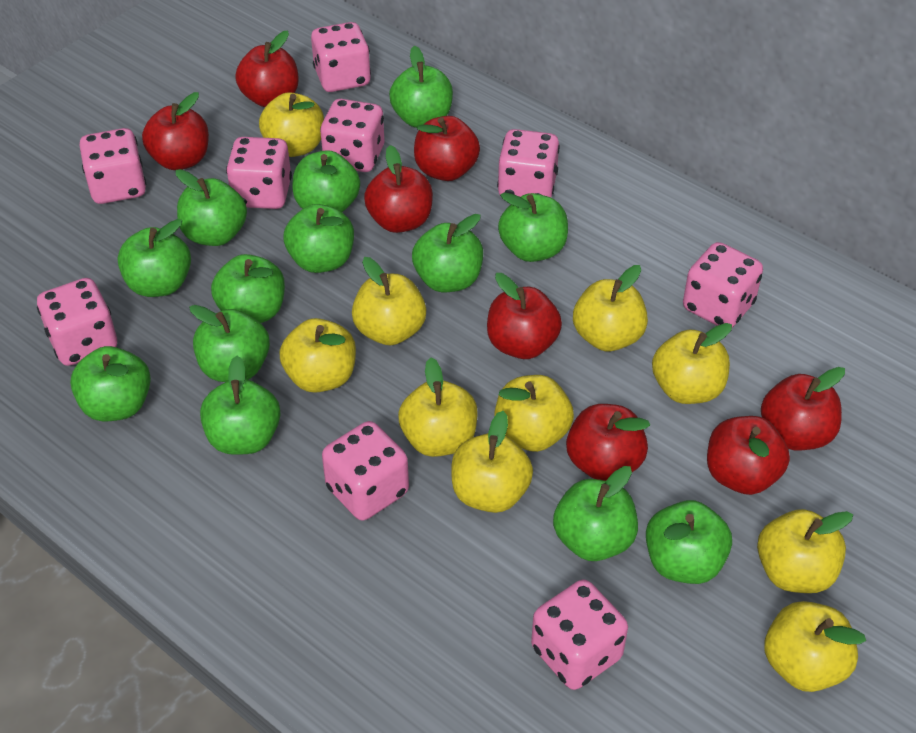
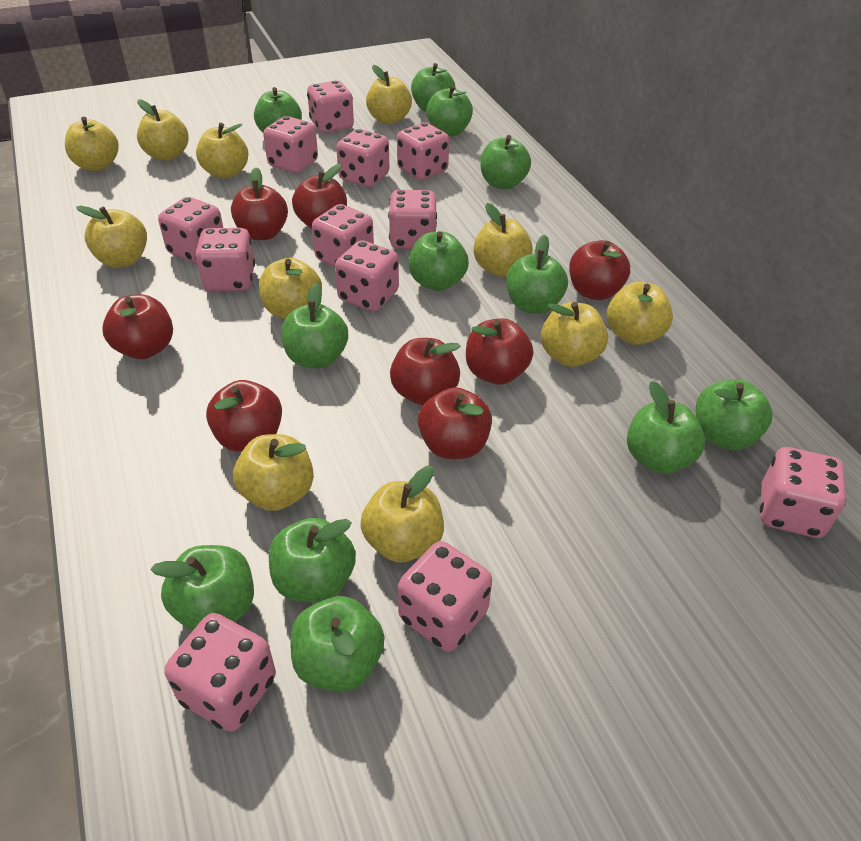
green apple: [70,346,151,421] [118,219,191,297] [176,169,247,246] [189,305,270,382] [200,356,281,455] [211,254,285,323] [284,204,354,273] [292,150,360,212] [389,46,453,128] [412,214,483,292] [498,192,568,262] [553,466,638,561] [646,500,732,584] = 13 -> [150,545,254,631] [254,87,302,133] [269,518,356,603] [281,283,348,368] [291,596,385,691] [409,231,469,291] [411,63,456,112] [426,85,473,136] [480,135,531,189] [506,235,568,314] [627,381,705,474] [696,380,772,450] = 12
pink dice: [37,278,117,366] [79,128,146,204] [226,137,292,209] [311,22,371,92] [320,99,384,172] [322,421,409,521] [497,129,560,198] [531,580,628,690] [683,242,763,328] = 9 -> [158,197,223,263] [165,613,276,732] [195,228,255,291] [263,116,318,173] [307,80,354,133] [312,204,374,267] [335,240,399,311] [336,129,390,187] [388,190,437,249] [397,122,449,180] [398,541,492,652] [760,447,846,538] = 12
yellow apple: [259,92,324,157] [279,318,356,393] [352,257,426,345] [398,357,478,457] [451,411,533,513] [494,375,574,452] [573,265,648,351] [652,323,732,404] [757,509,853,593] [764,601,866,692] = 10 -> [65,117,119,171] [76,206,147,268] [137,99,189,161] [196,123,248,178] [233,434,314,511] [259,258,322,319] [360,466,444,562] [366,65,412,124] [474,203,532,277] [541,302,608,367] [607,282,673,345] = 11

